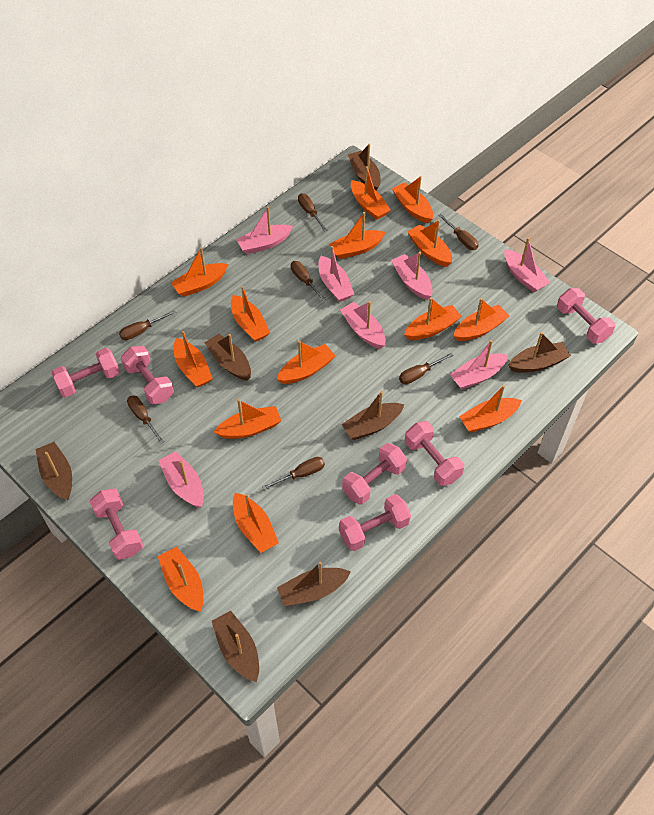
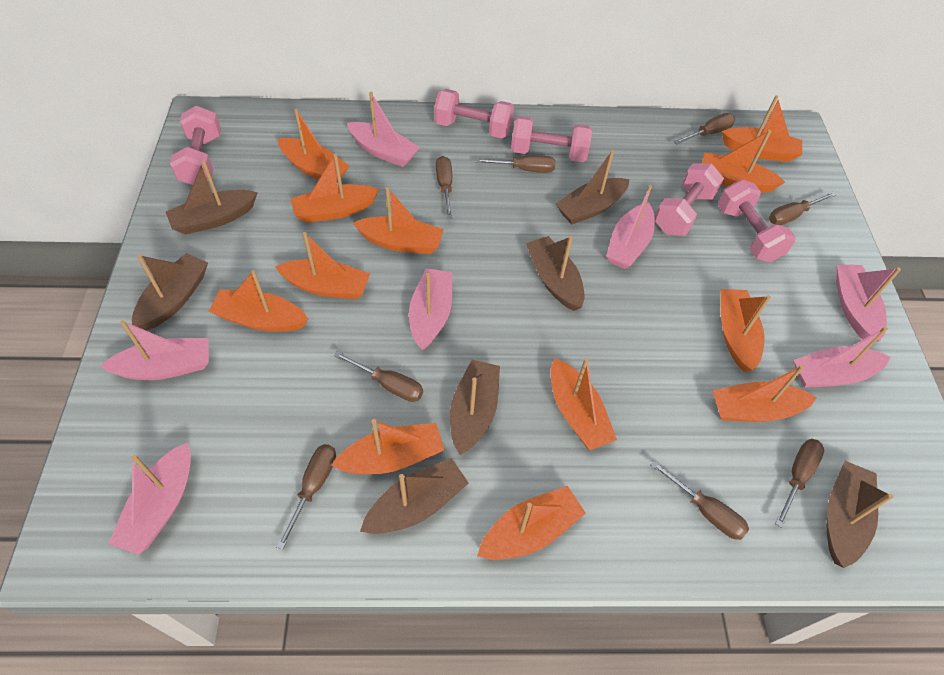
brown screwdriver: [119,310,176,340] [127,395,164,444] [262,457,325,490] [291,261,326,301] [298,193,328,232] [399,353,454,384] [438,214,479,250] = 7 -> [276,444,336,550] [334,351,423,402] [436,156,452,219] [475,155,556,173] [651,460,749,540] [674,113,735,144] [769,192,836,225] [775,439,824,528] = 8
orange boat: [158,546,204,611] [171,247,228,297] [174,331,213,387] [214,399,281,439] [231,286,270,342] [233,493,279,553] [277,340,336,384] [329,212,386,259] [351,166,391,220] [392,176,433,223] [404,297,462,340] [407,220,452,267] [454,298,509,341] [459,385,522,432] = 14 -> [209,270,308,332] [275,232,370,299] [278,109,349,181] [291,154,380,223] [331,419,444,474] [353,187,444,254] [477,486,586,560] [551,358,617,450] [702,130,785,193] [712,365,817,422] [721,289,771,372] [722,95,802,162] = 12
pink dumbbell: [51,348,120,398] [90,489,143,560] [121,346,174,405] [339,494,411,551] [342,443,407,505] [405,421,464,486] [557,288,615,344] = 7 -> [170,106,221,185] [434,89,514,139] [511,116,592,162] [655,163,724,236] [718,179,796,262] = 5

